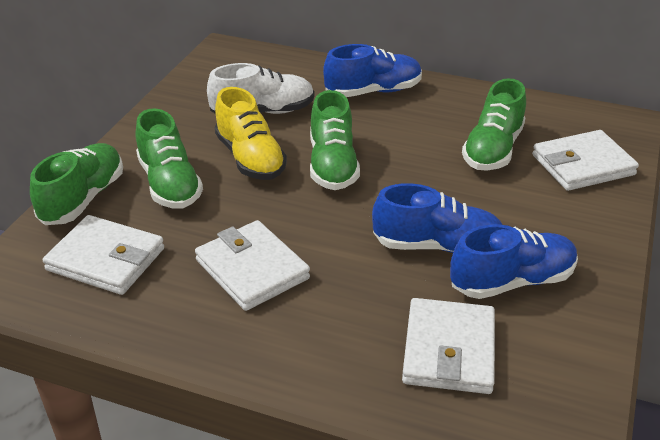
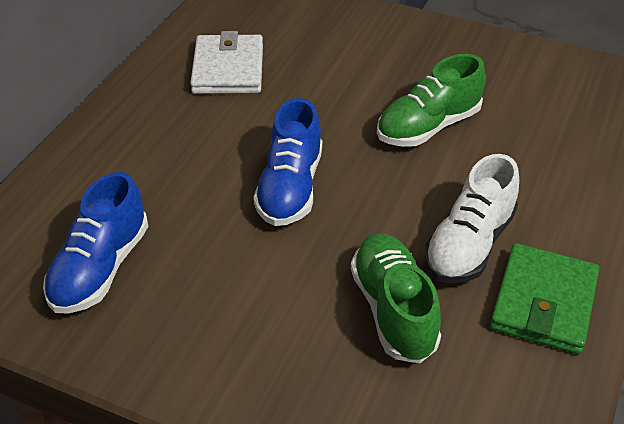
blue shoe: [323,44,422,97] [372,183,503,253] [450,224,578,299] = 3 -> [43,172,149,314] [253,98,322,226] = 2
green shoe: [30,143,123,225] [136,108,203,209] [310,90,360,190] [462,78,526,170] = 4 -> [351,234,441,363] [377,54,486,147] = 2
green wallet: none = 0 -> [490,243,599,354] = 1
white wallet: [43,215,164,295] [195,220,310,311] [402,298,495,394] [532,130,639,191] = 4 -> [190,31,263,94] = 1
yellow shoe: [215,87,287,180] = 1 -> none = 0

